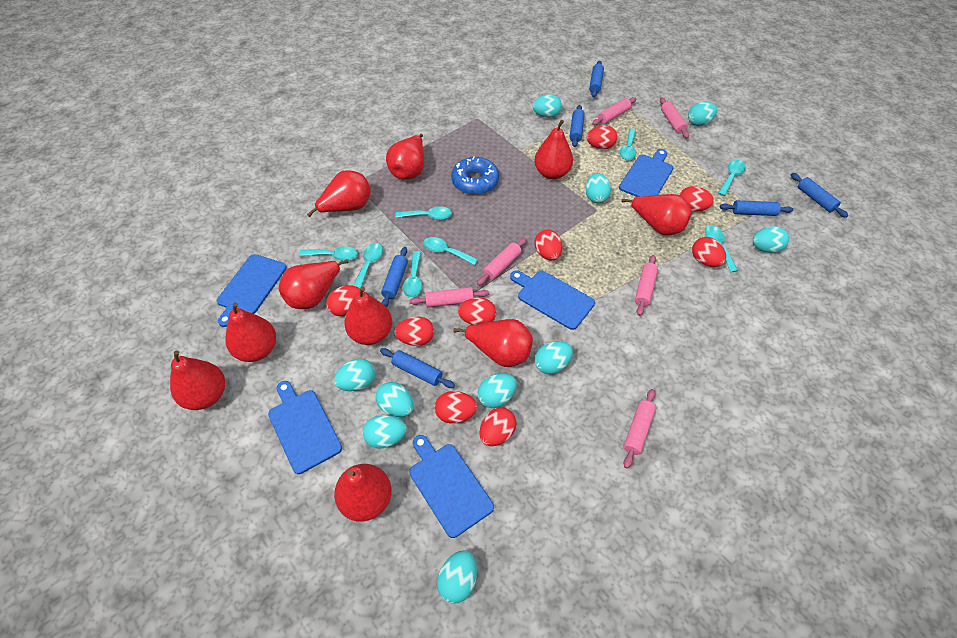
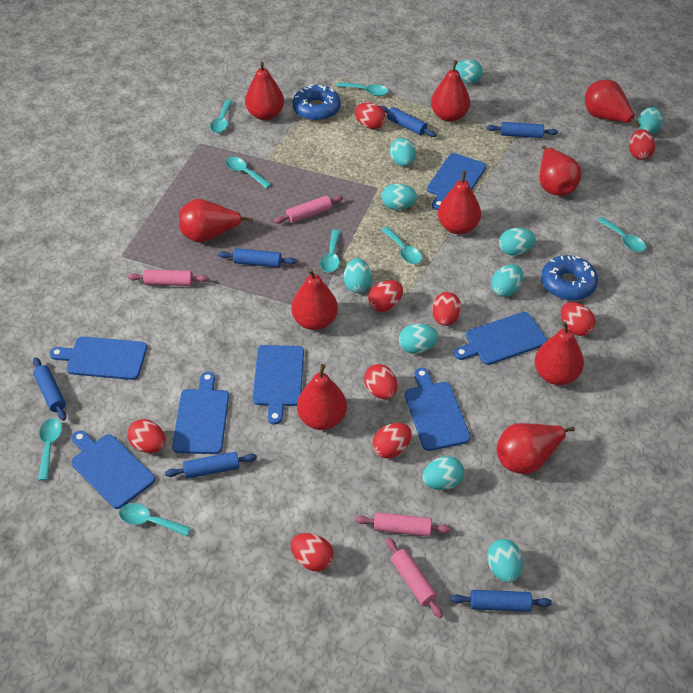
blue cutting board: [217,254,287,327] [268,381,342,474] [409,435,494,538] [510,270,595,330] [619,149,674,197] = 5 -> [49,336,147,380] [71,430,155,509] [172,372,229,454] [253,345,304,425] [405,368,471,451] [427,153,486,210] [454,312,547,365] = 7
blue donut: [451,156,499,195] = 1 -> [292,85,341,121] [541,255,598,301] = 2
pink rolling pin: [409,287,489,307] [477,238,527,286] [592,97,636,125] [623,389,656,468] [635,255,658,316] [660,97,689,138] = 6 -> [128,270,208,286] [274,195,343,224] [355,512,451,537] [386,538,443,618] = 4

